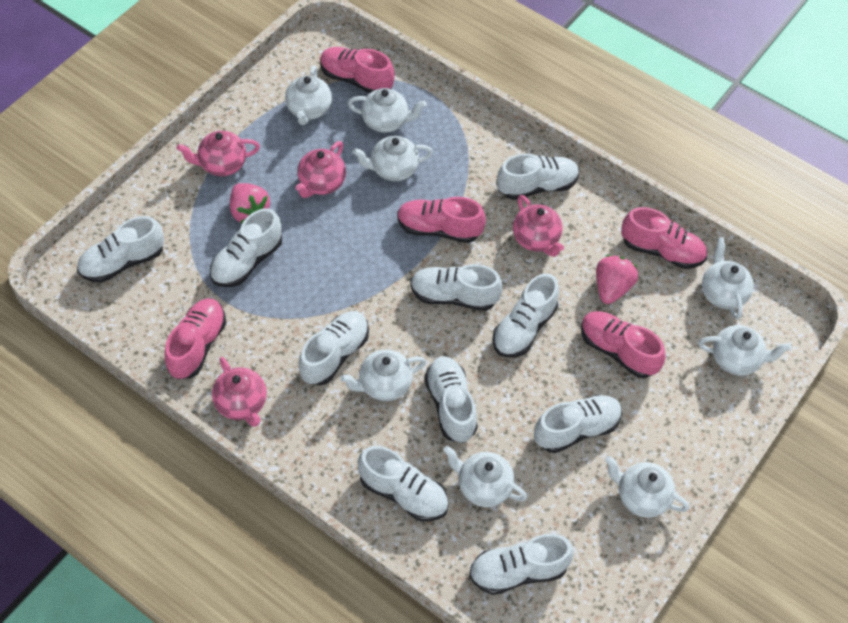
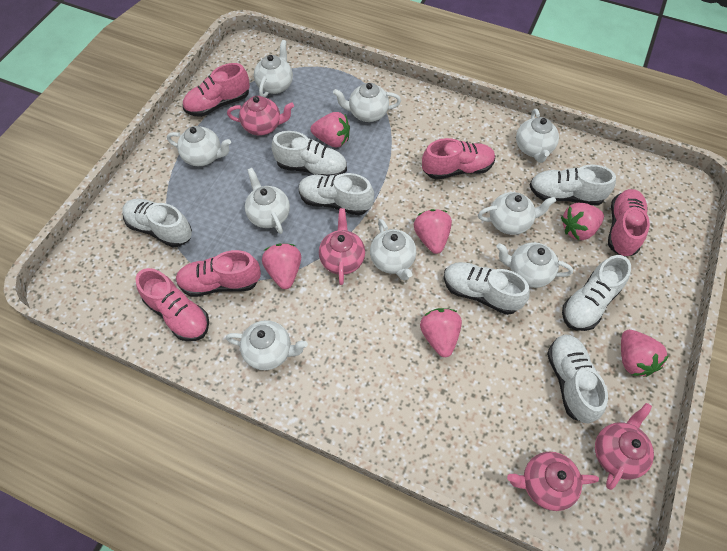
pink strawberry: [230,183,270,223] [596,255,638,304] = 2 -> [262,244,301,289] [311,112,350,147] [414,209,452,254] [420,308,462,358] [561,203,604,240] [621,330,669,377] = 6
white shoe: [77,216,164,283] [210,208,282,287] [299,311,369,385] [358,446,449,522] [410,264,503,311] [424,356,478,443] [469,533,574,595] [492,273,559,357] [497,154,579,200] [534,395,622,453] = 10 -> [122,198,192,247] [272,131,347,176] [299,173,374,215] [444,262,530,315] [529,165,616,206] [547,334,608,423] [562,255,631,331] = 7
white teapot: [285,65,332,125] [340,349,426,401] [348,88,427,133] [353,136,433,181] [443,446,527,507] [605,456,689,518] [699,325,792,376] [702,237,754,320] = 8 -> [167,126,231,166] [226,320,308,370] [245,168,290,234] [254,40,293,97] [333,83,401,122] [370,219,416,281] [478,192,556,235] [496,242,573,288] [516,109,559,163] = 9

